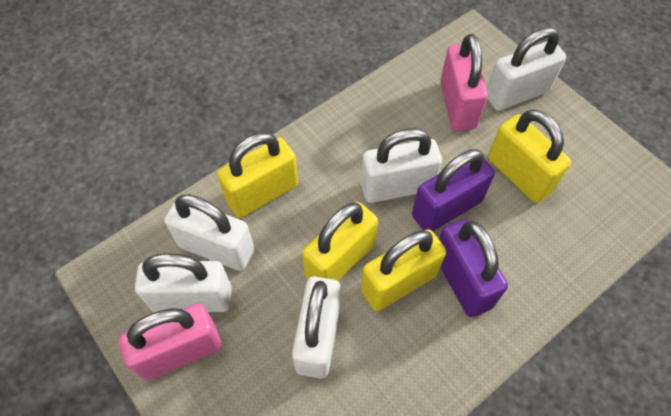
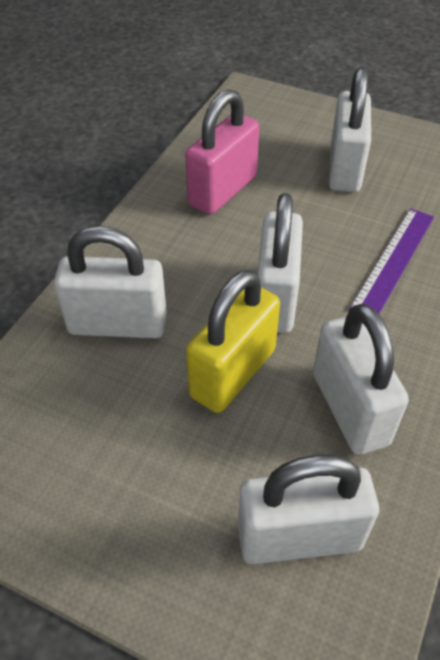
pink padlock: [119,303,222,381] [440,34,488,131] = 2 -> [185,89,259,215] = 1
purple padlock: [412,149,495,231] [439,219,508,317] = 2 -> none = 0
purple ruler: none = 0 -> [349,208,434,314] = 1
yellow padlock: [217,132,298,218] [302,202,378,281] [361,229,446,311] [488,109,571,203] = 4 -> [186,270,280,413] = 1

